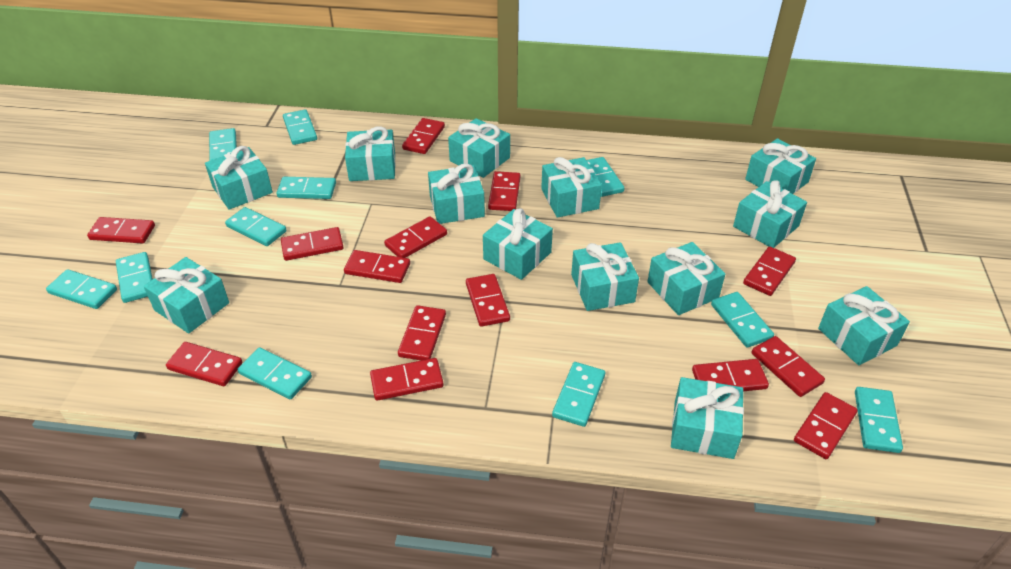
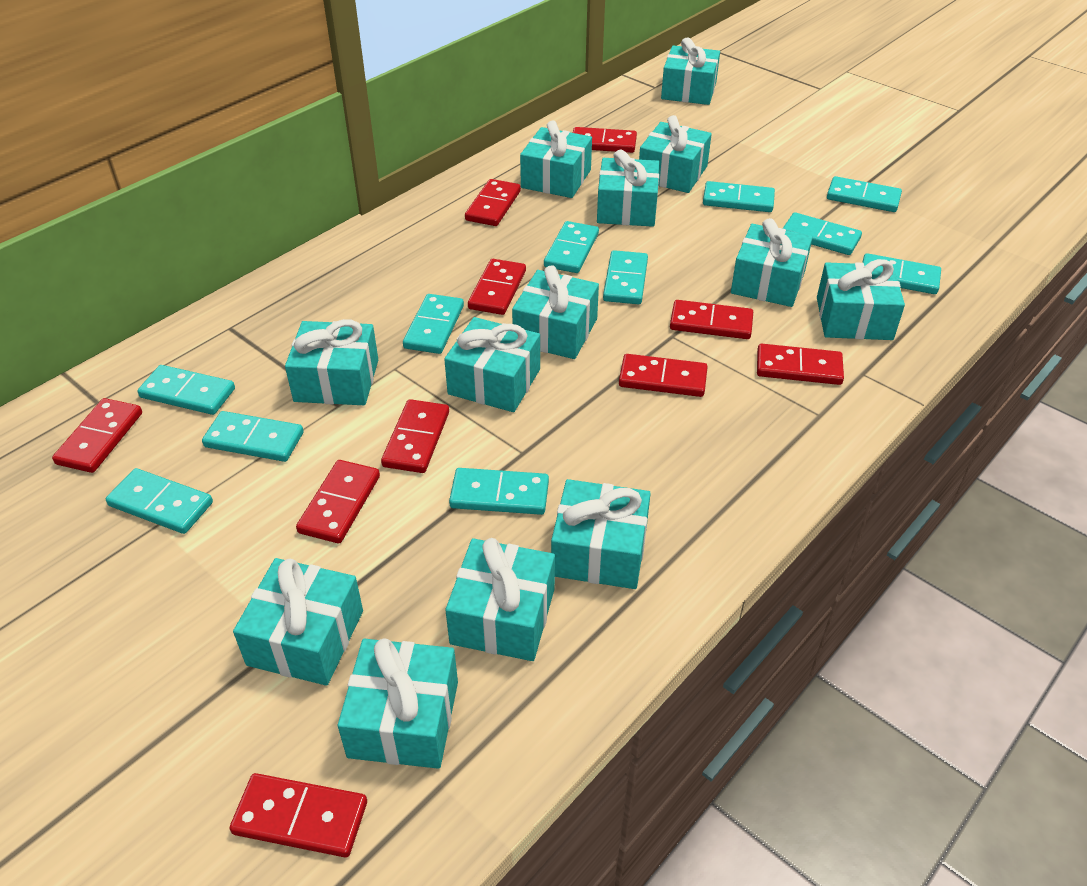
red domino: [87,217,155,243] [166,342,242,386] [281,227,344,261] [344,250,410,283] [370,358,444,401] [384,216,447,258] [398,305,446,360] [402,118,445,154] [466,274,510,327] [488,171,520,211] [692,359,769,391] [743,246,796,296] [752,336,825,397] [794,392,858,459] = 14 -> [52,398,142,473] [230,773,367,857] [296,460,380,543] [381,399,449,473] [465,179,521,226] [468,259,526,315] [573,127,637,153] [619,354,708,397] [670,300,753,339] [757,344,844,385] = 10

